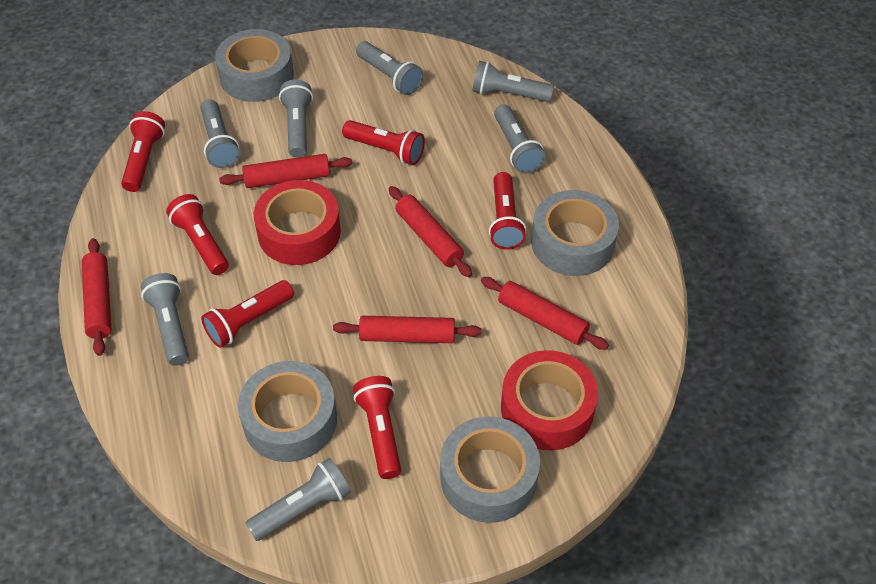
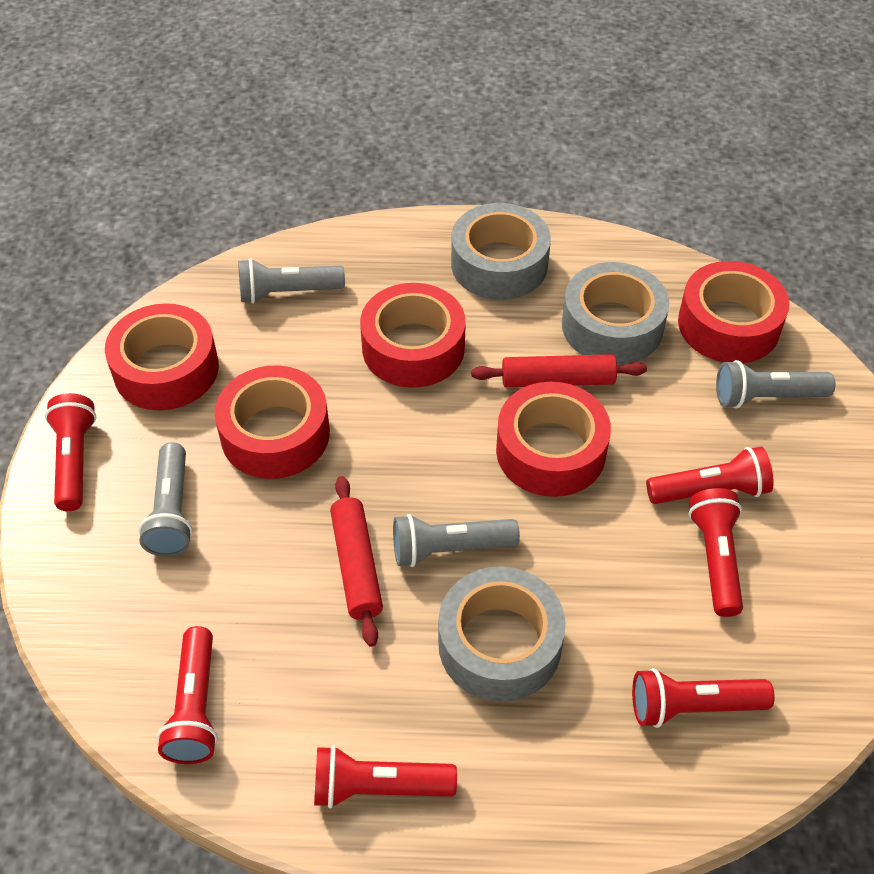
grey flashlight: [141,273,189,366] [200,99,240,168] [246,458,351,541] [279,80,313,158] [356,41,423,95] [472,61,554,102] [494,104,546,174] = 7 -> [139,442,193,557] [238,258,345,304] [393,514,520,567] [716,360,836,409] = 4
grey tape: [215,29,294,102] [238,361,337,462] [440,416,540,523] [531,190,619,276] = 4 -> [438,566,566,702] [451,203,551,300] [562,262,669,365] = 3
red rolling pin: [82,238,112,356] [219,154,352,188] [333,316,481,343] [389,186,472,277] [481,277,609,350] = 5 -> [330,476,383,647] [471,354,647,387] = 2
red tape: [254,180,341,265] [501,350,598,451] = 2 -> [105,303,219,410] [214,365,330,479] [360,283,466,388] [496,382,611,497] [678,261,789,363] = 5

